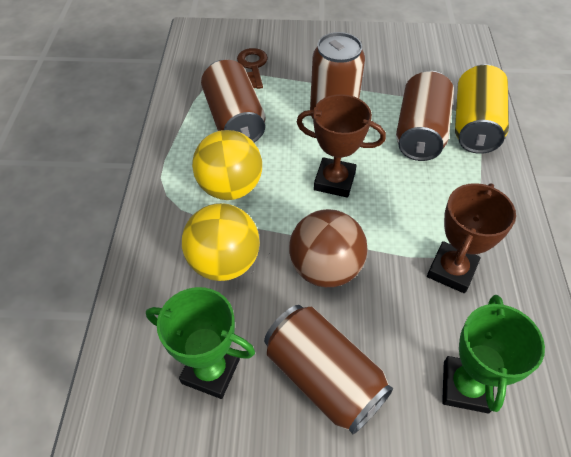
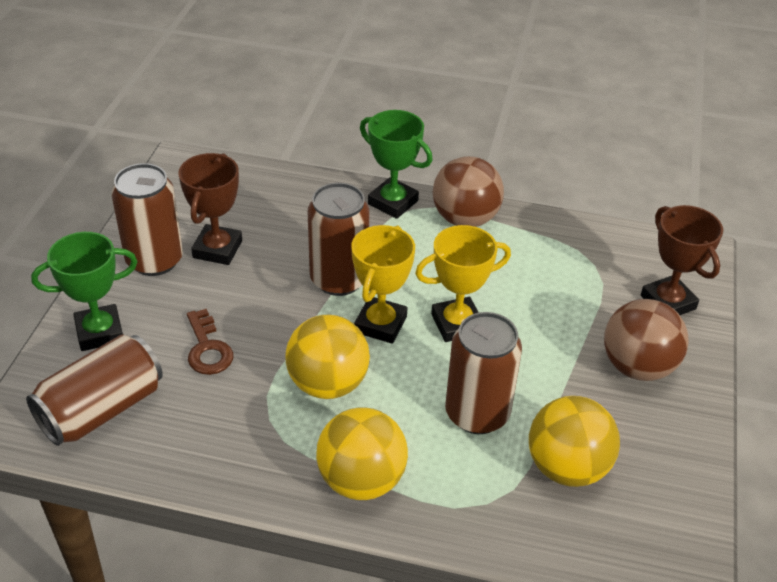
brown ball: [289,209,368,287] = 1 -> [433,156,504,227] [604,299,689,381] = 2
yellow ball: [182,203,260,281] [192,130,262,200] = 2 -> [285,314,370,399] [316,407,408,500] [529,396,620,487] = 3
yellow can: [455,64,509,154] = 1 -> none = 0
yellow trophy: none = 0 -> [351,225,415,344] [415,225,511,342] = 2

